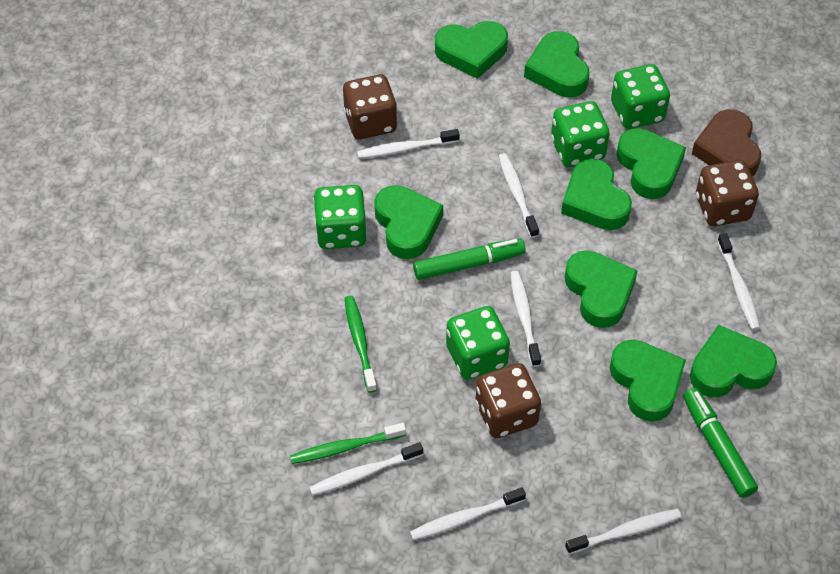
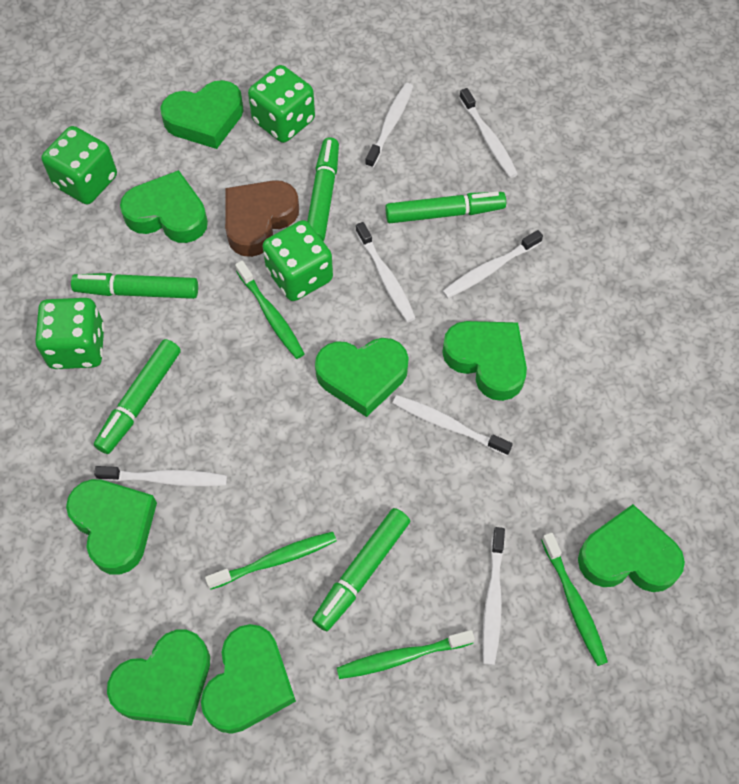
brown dice: [343,74,397,139] [476,363,541,438] [696,160,759,226] = 3 -> none = 0
green marker: [413,238,526,280] [683,388,758,498] = 2 -> [71,273,198,299] [94,339,181,454] [307,137,339,241] [312,508,410,631] [385,192,506,223] = 5
green toothbrush: [290,423,406,464] [344,296,377,393] = 2 -> [205,532,337,590] [235,261,305,359] [337,630,475,679] [541,533,608,666] = 4

